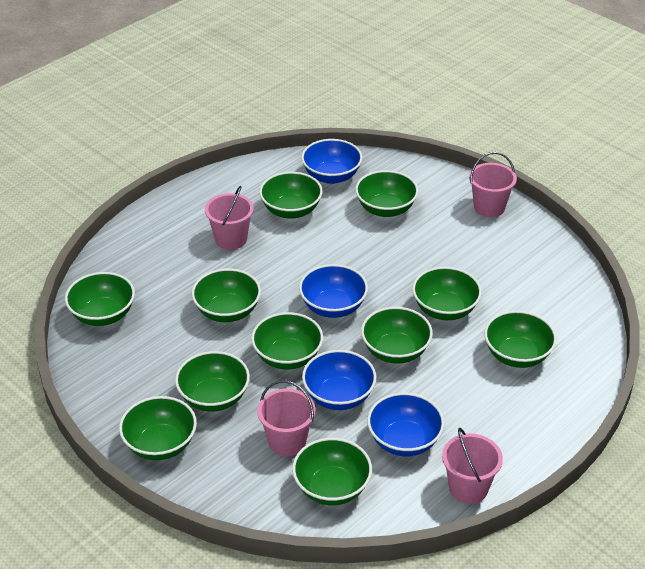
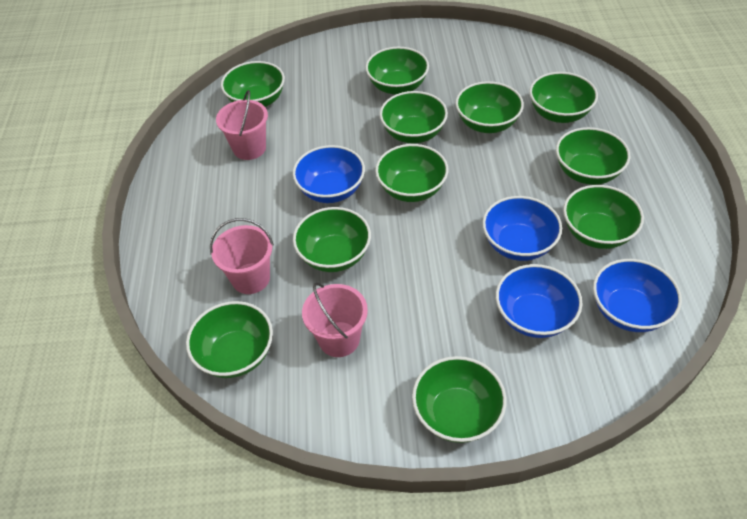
pink bucket: [205,186,254,250] [257,380,315,456] [442,428,503,504] [469,152,517,218] = 4 -> [210,218,274,294] [216,90,268,160] [302,282,368,357] = 3

